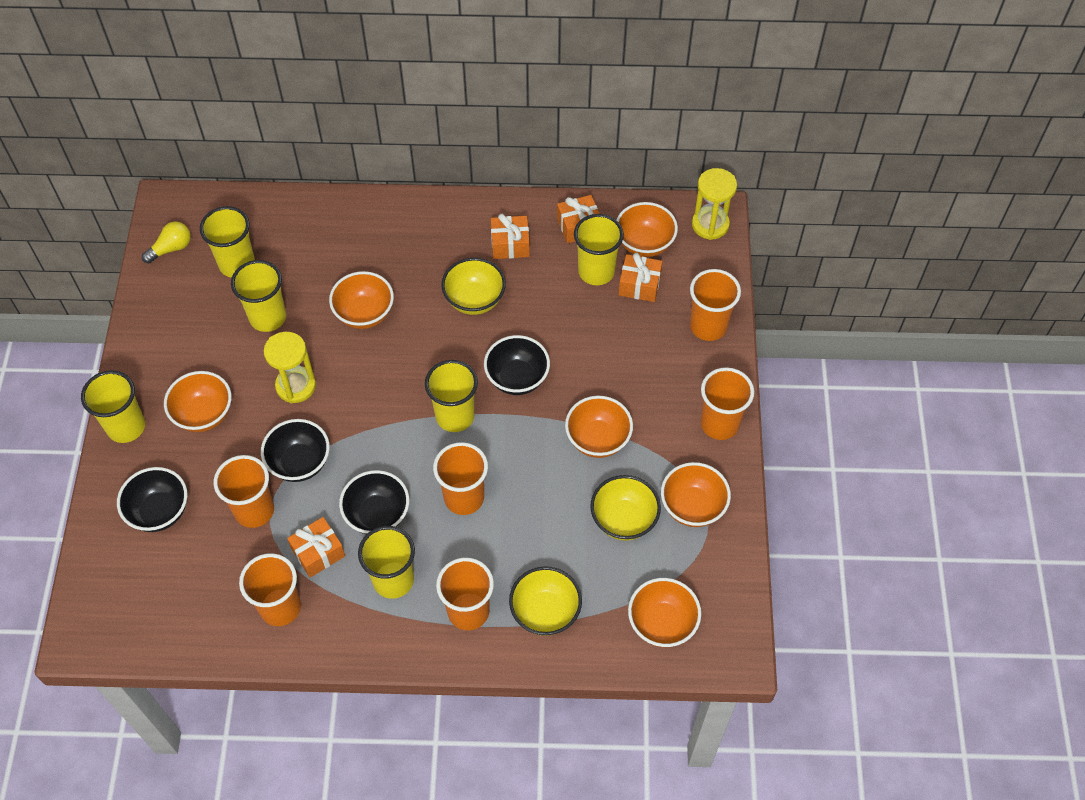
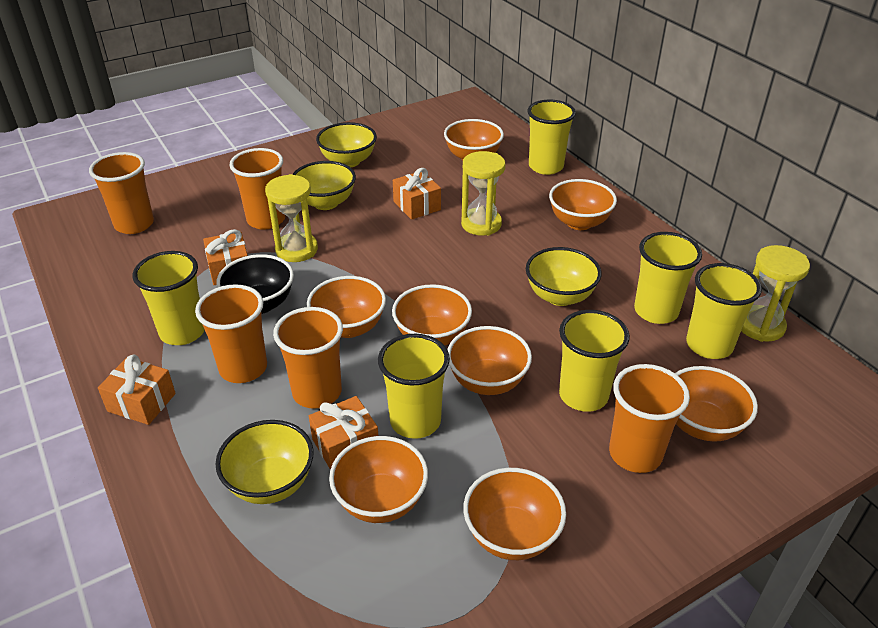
black bowl: [117,467,187,532] [261,419,330,482] [339,470,409,534] [484,335,550,395] = 4 -> [216,254,294,314] = 1
orange bowl: [164,371,232,432] [329,271,394,329] [565,396,633,458] [617,202,678,257] [628,578,701,647] [661,462,731,527] = 6 -> [307,276,386,338] [329,436,428,523] [392,284,472,346] [444,119,504,160] [447,326,532,395] [463,468,566,560] [549,179,617,230] [675,366,758,442] = 8
orange cup: [214,455,274,528] [239,553,301,626] [433,442,488,515] [436,558,494,630] [690,269,741,341] [701,367,754,440] = 6 -> [89,152,154,234] [195,284,267,383] [230,148,285,230] [273,307,343,409] [609,364,690,473] = 5
yellow bowl: [441,258,506,315] [509,566,582,636] [590,475,661,541] = 3 -> [216,420,314,504] [292,161,356,210] [316,122,377,168] [526,247,602,306] = 4
yellow hourglass: [264,332,316,403] [692,168,737,240] = 2 -> [265,174,318,262] [461,151,505,236] [741,245,810,342] = 3
yellow light bulb: [142,221,191,263] = 1 -> none = 0

